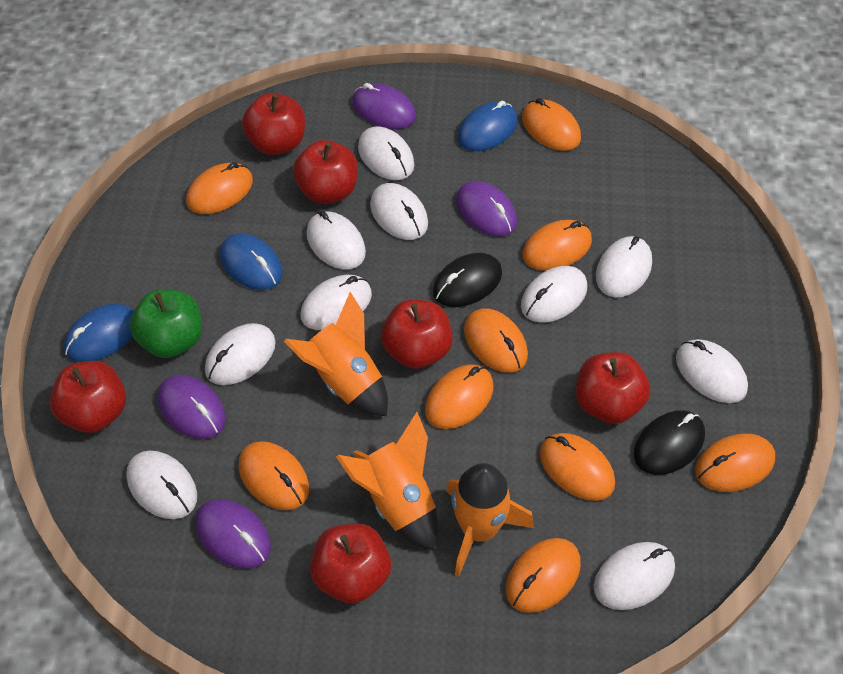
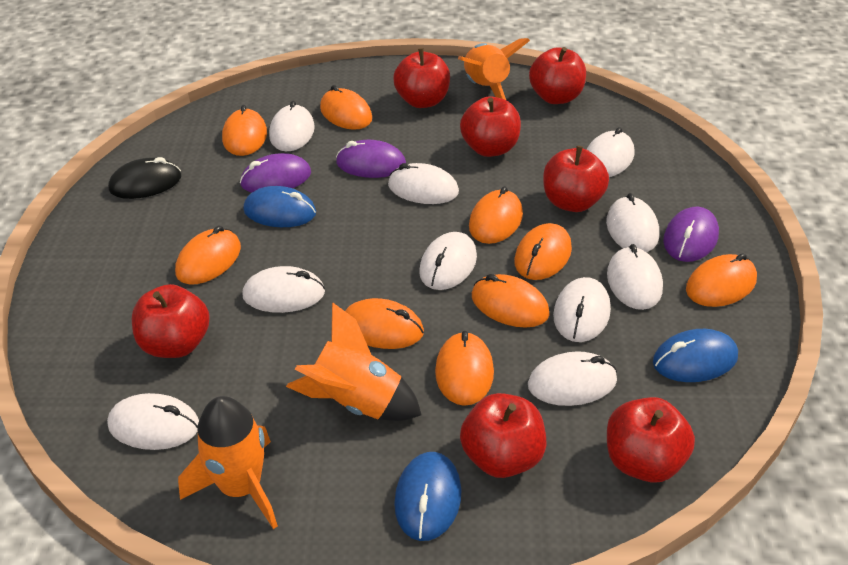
black mouse: [433,253,502,307] [634,410,705,475] = 2 -> [108,157,181,199] = 1
green apple: [130,289,202,358] = 1 -> none = 0
purple mouse: [158,375,226,439] [195,499,271,569] [352,83,416,129] [456,181,517,236] = 4 -> [240,153,311,193] [336,140,406,178] [663,207,719,262] = 3
red apple: [50,361,126,433] [242,93,305,155] [293,140,358,204] [310,523,391,604] [381,299,453,369] [576,352,650,424] = 6 -> [132,284,210,358] [393,48,450,108] [460,96,521,157] [460,393,546,478] [529,47,586,104] [543,146,609,212] [607,397,695,483] = 7

